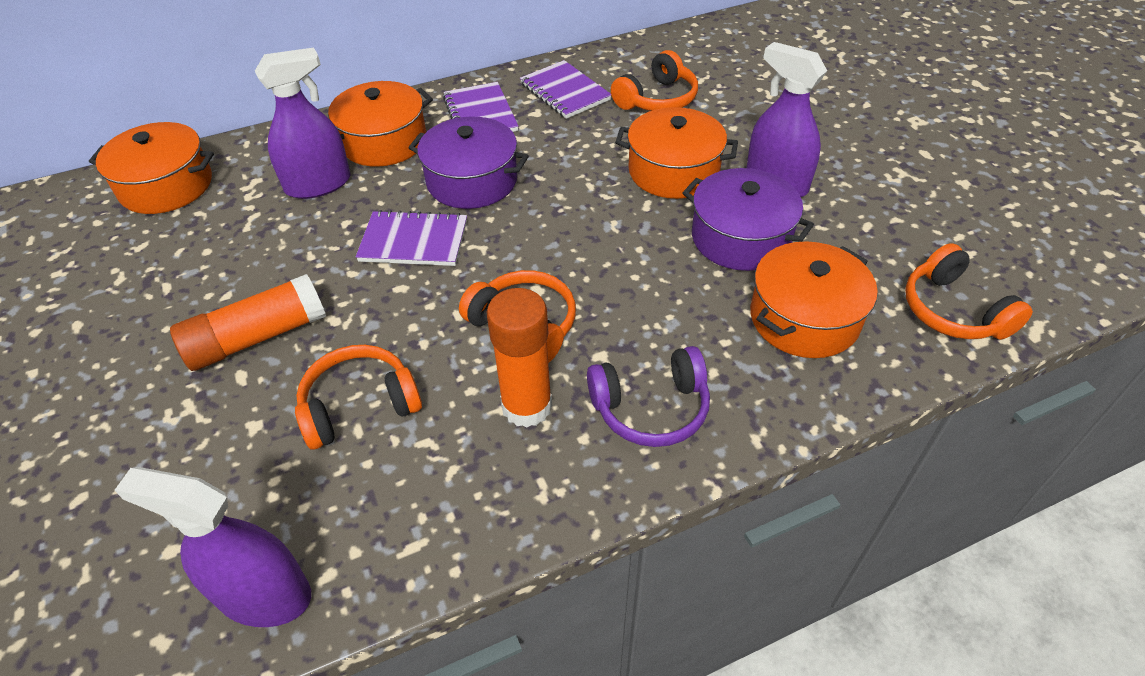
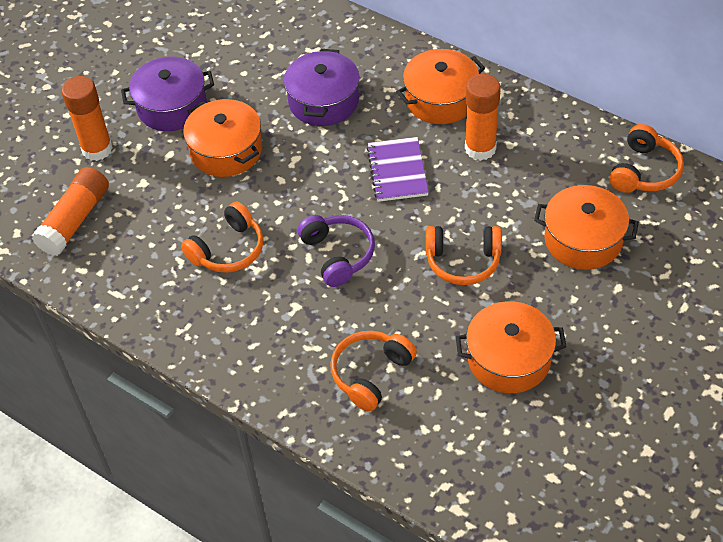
orange glue stick: [170,274,326,371] [486,288,552,428] = 2 -> [32,167,109,256] [61,76,113,161] [465,74,501,161] = 3
purple notebook: [356,210,467,266] [443,82,518,132] [520,60,611,119] = 3 -> [367,137,429,202] = 1
purple spray bottle: [115,467,311,627] [255,47,351,199] [747,42,827,197] = 3 -> none = 0

